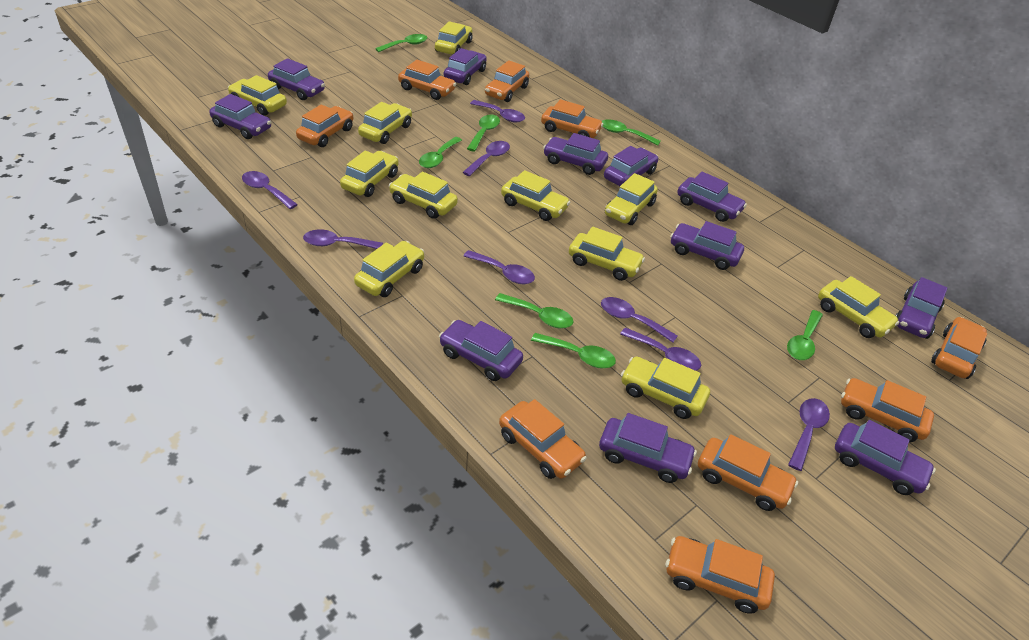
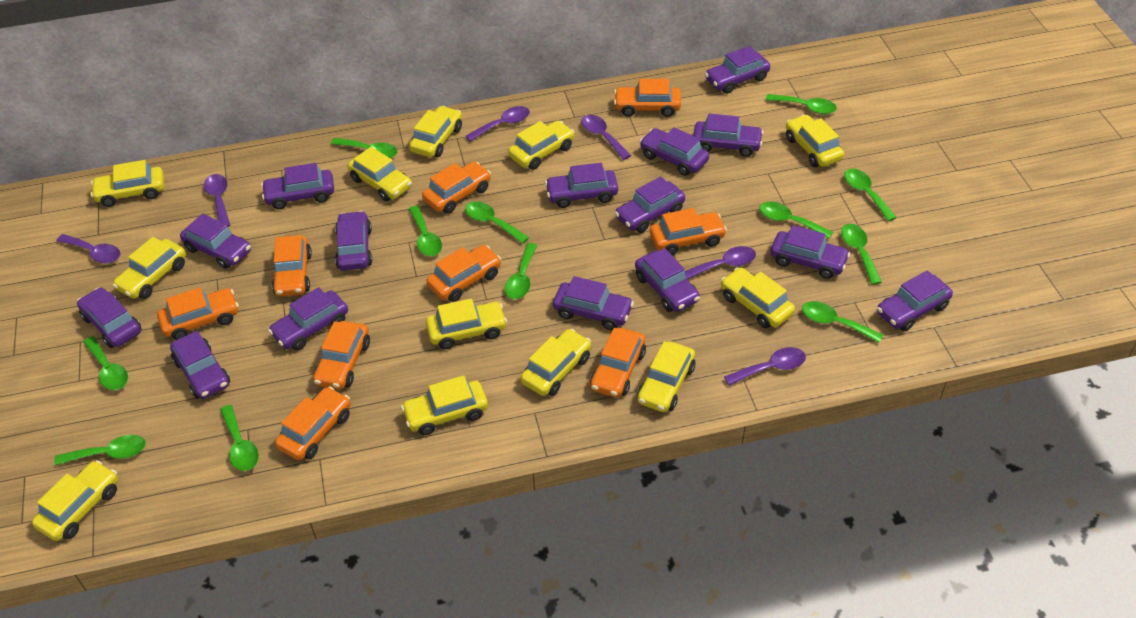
green spoon: [375,34,427,52] [419,137,462,168] [467,115,500,152] [495,293,574,328] [531,333,616,368] [602,119,661,146] [787,310,823,360] = 7 -> [54,435,146,466] [84,336,128,390] [220,405,259,471] [331,138,397,158] [409,206,442,256] [465,201,529,244] [504,243,537,299] [759,201,833,239] [766,94,837,114] [802,301,883,343] [841,224,882,285] [844,168,897,221] = 12
purple car: [209,94,271,139] [268,58,325,100] [439,320,523,381] [444,48,487,85] [543,133,608,175] [599,413,697,483] [604,146,659,186] [670,221,744,270] [677,172,747,222] [835,420,936,495] [896,277,948,339] = 11 -> [77,287,142,348] [170,331,230,399] [180,213,251,269] [261,163,334,209] [268,287,348,351] [335,211,372,271] [545,163,618,208] [553,276,634,330] [615,177,685,233] [635,248,700,312] [640,127,709,176] [693,113,764,157] [705,46,770,94] [770,225,850,279] [877,270,953,331] = 15
purple spoon: [242,171,298,209] [303,230,383,249] [462,141,510,176] [464,250,535,284] [470,100,525,123] [601,297,678,343] [620,327,701,371] [788,398,830,471] = 8 -> [56,234,120,263] [204,174,230,227] [466,106,530,141] [581,115,631,160] [684,246,756,279] [724,347,806,386] = 6
yellow car: [228,75,287,116] [340,150,399,197] [354,241,425,297] [358,102,412,144] [389,172,458,219] [435,21,473,54] [501,170,571,221] [569,227,645,281] [605,173,658,225] [621,357,710,419] [818,276,899,338] = 11 -> [32,460,118,541] [90,160,164,207] [112,237,186,299] [348,147,412,201] [401,375,488,435] [409,106,462,157] [426,298,507,349] [508,121,575,170] [521,329,591,396] [637,341,695,412] [721,267,795,328] [786,114,844,167] = 12

